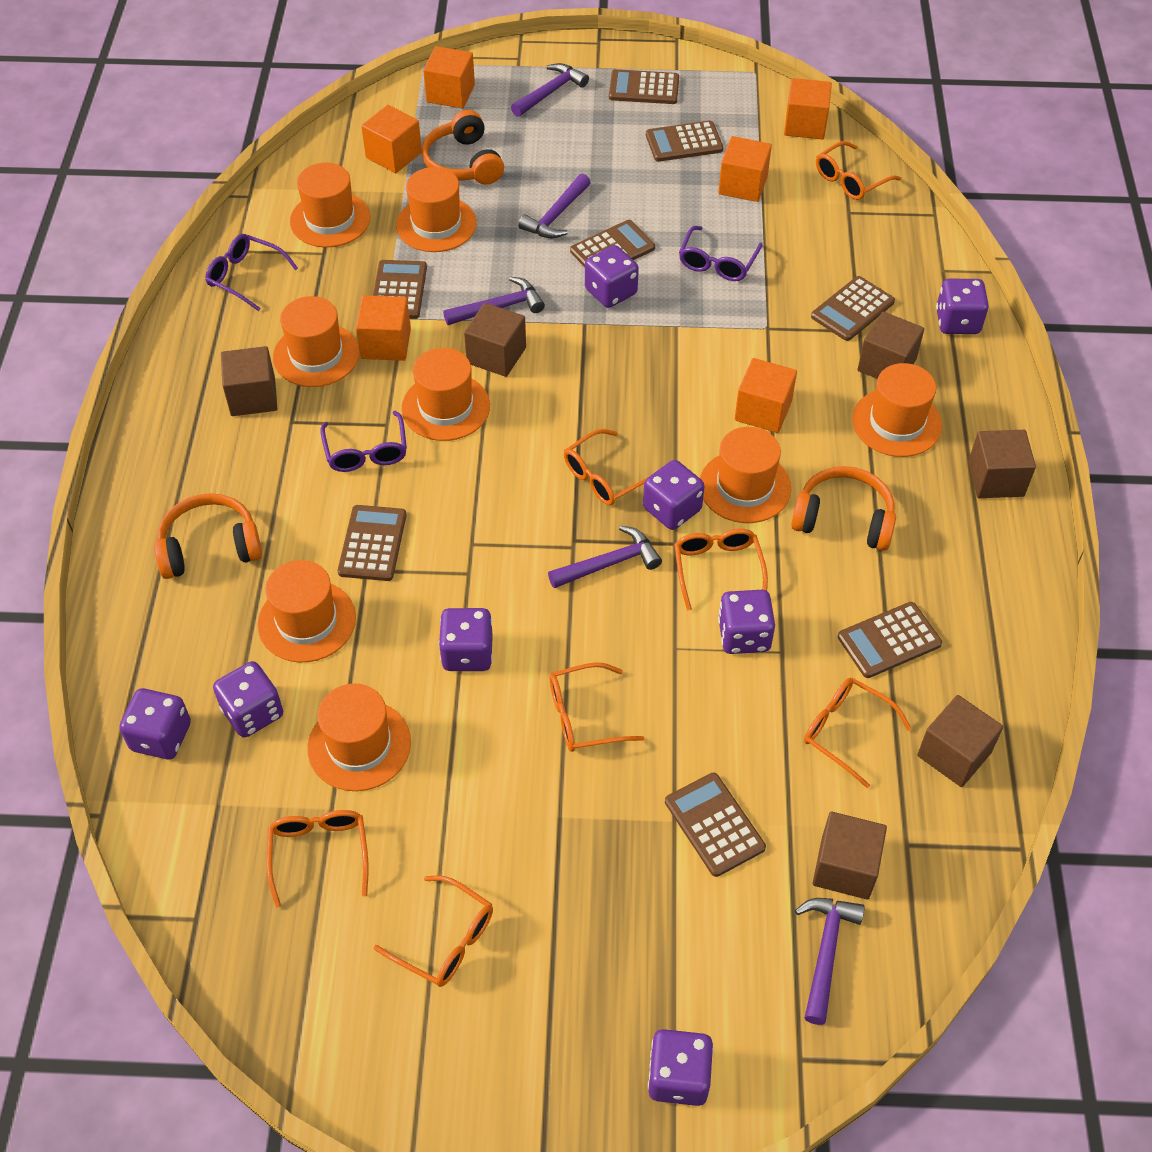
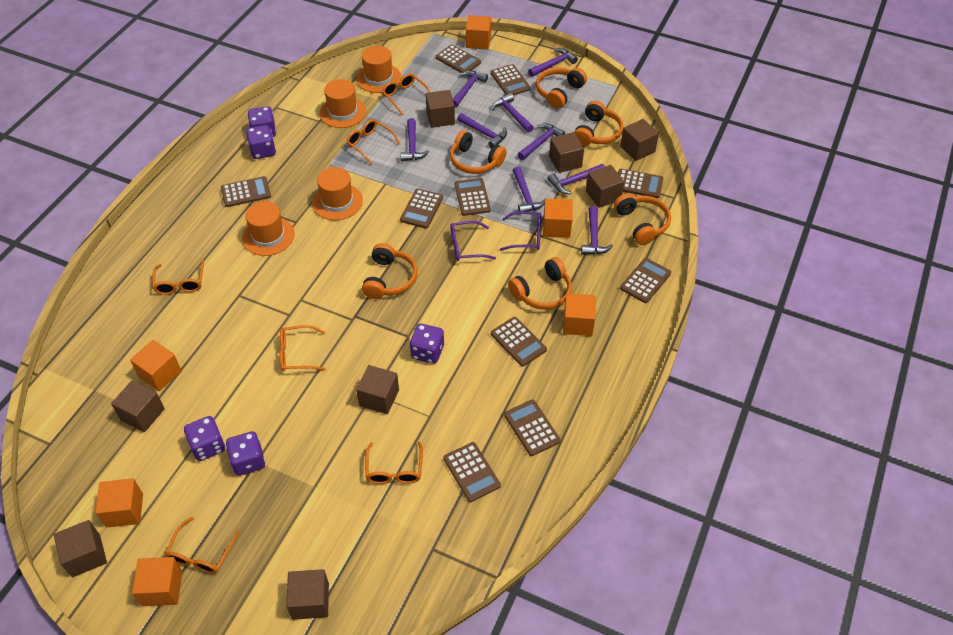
brown calculator: [338,505,406,581] [373,260,427,319] [570,220,655,267] [609,69,679,104] [646,120,723,162] [665,773,766,877] [811,276,895,341] [838,602,942,678] = 8 -> [221,176,271,207] [400,189,443,229] [435,45,481,73] [443,442,501,502] [455,178,491,216] [490,64,531,95] [491,317,547,367] [504,400,560,456] [618,169,664,198] [620,258,671,303] = 10
brown cube: [221,346,277,416] [464,303,526,377] [813,812,887,900] [857,312,924,379] [917,695,1003,787] [968,430,1036,498] = 6 -> [54,520,107,577] [111,380,165,432] [286,569,329,620] [356,365,399,414] [426,90,455,128] [549,132,584,173] [586,165,624,208] [620,119,659,161] = 8
orange glasses: [267,810,369,908] [374,875,493,987] [550,662,644,752] [564,429,647,505] [674,529,768,611] [804,678,912,788] [816,141,901,200] = 7 -> [152,260,204,295] [165,517,240,574] [280,325,326,371] [346,119,400,164] [365,442,423,484] [382,73,430,116] = 6
orange hat: [257,560,356,662] [273,296,360,387] [290,163,370,247] [307,684,411,791] [396,167,477,252] [402,348,490,441] [700,427,791,523] [852,363,942,457] = 8 -> [242,201,295,256] [312,167,363,220] [319,79,366,128] [356,46,401,93] = 4
orange headphones: [154,493,262,579] [422,110,504,185] [791,466,896,551] = 3 -> [362,243,417,299] [450,130,507,174] [508,257,572,310] [536,67,587,109] [574,101,624,146] [614,194,671,245] = 6
purple dice: [119,688,191,760] [213,661,283,738] [439,608,493,671] [585,245,639,308] [643,460,705,530] [648,1029,714,1106] [718,590,775,654] [936,279,989,334] = 8 -> [184,416,225,461] [226,431,265,476] [246,125,276,159] [248,106,276,137] [410,324,444,364] = 5
purple glasses: [206,234,298,311] [320,411,407,472] [679,226,763,281] = 3 -> [450,221,496,261] [500,211,541,251] = 2
purple hammer: [443,277,545,325] [511,63,589,117] [518,174,591,238] [548,526,662,588] [795,898,865,1025] = 5 -> [400,118,429,161] [453,71,488,107] [457,113,507,148] [492,93,534,133] [513,167,545,212] [518,123,565,160] [528,48,578,77] [547,164,605,194] [581,206,613,255] = 9

